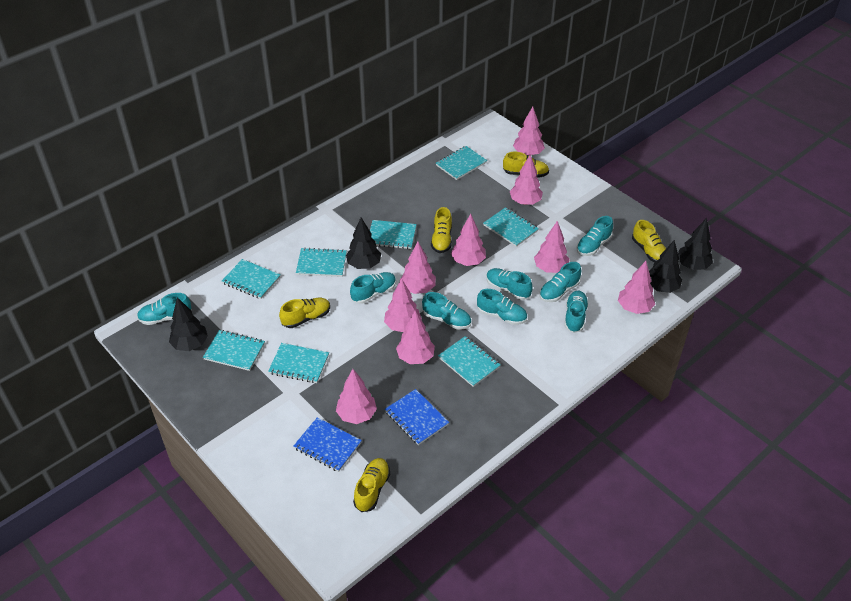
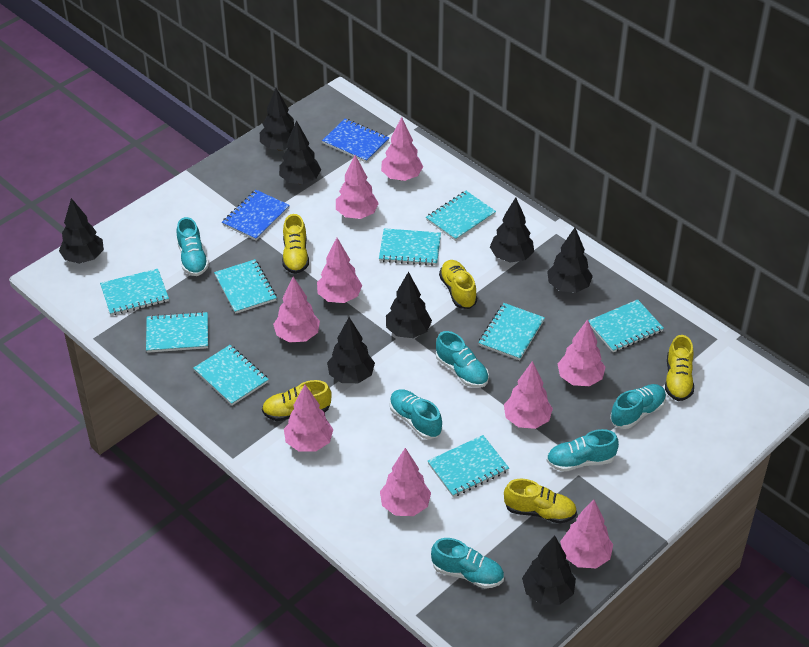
black tree: [169,297,208,351] [346,218,381,269] [649,240,682,293] [678,218,713,270] = 4 -> [59,198,104,264] [260,88,294,151] [279,120,321,184] [327,317,375,383] [386,271,432,338] [490,197,534,263] [522,536,576,605] [547,228,593,293] = 8
turquoise notebook: [203,330,265,371] [222,259,281,299] [268,343,329,383] [296,248,347,277] [370,220,417,249] [436,146,487,180] [438,336,500,387] [483,207,539,247] = 8 -> [100,269,169,316] [146,311,208,353] [194,345,269,406] [214,259,277,314] [379,228,441,266] [426,191,496,241] [428,435,509,497] [478,303,545,360] [588,299,664,352] = 9
turquoise shoe: [137,293,192,325] [350,272,396,304] [422,292,471,329] [477,289,527,325] [486,268,533,300] [539,262,581,302] [564,291,589,333] [576,216,613,256] = 8 -> [176,217,209,276] [389,389,442,439] [431,538,504,589] [436,331,489,388] [547,429,619,472] [610,384,666,429] = 6

